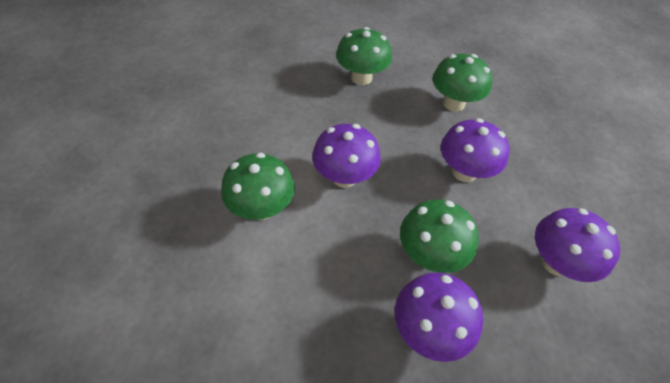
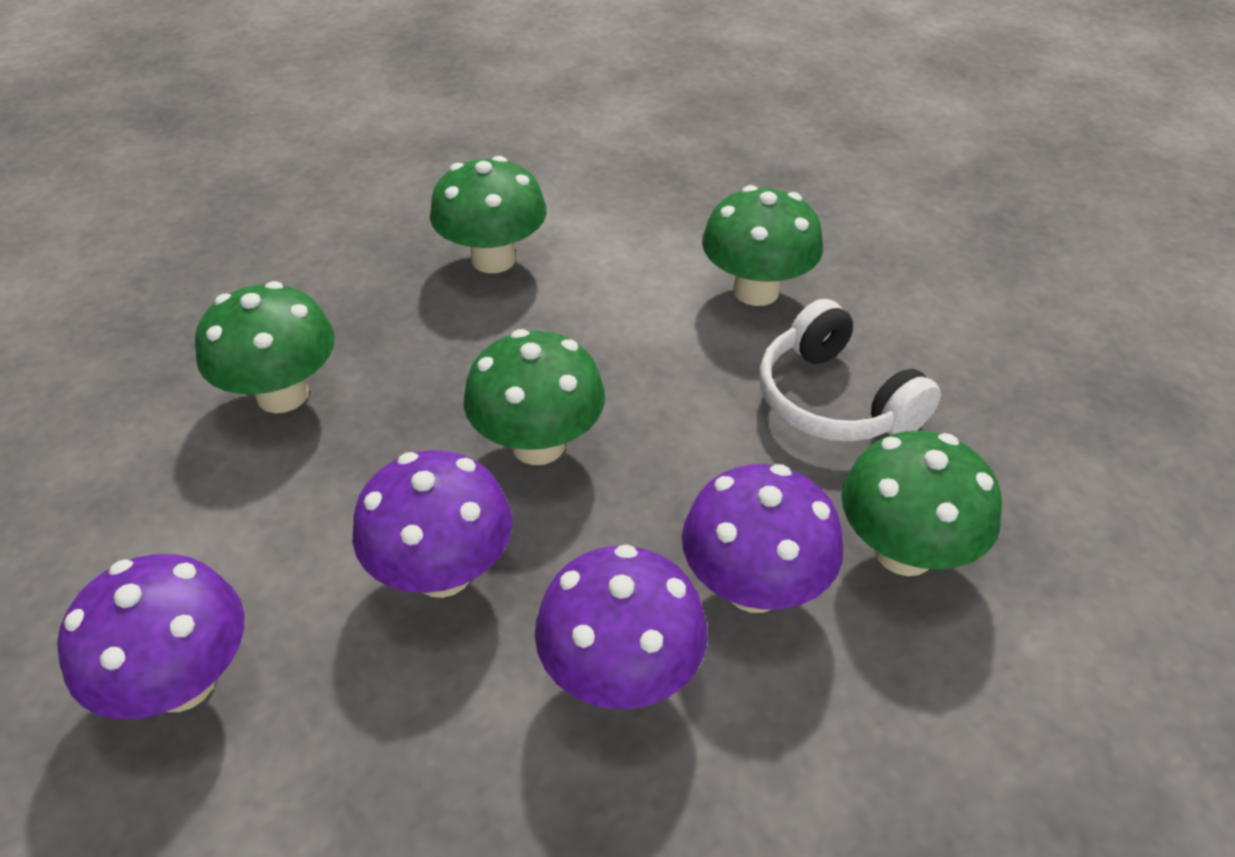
green mushroom: [221,153,295,220] [336,27,392,85] [400,199,479,273] [433,54,492,112] = 4 -> [195,281,335,413] [430,156,547,273] [464,329,605,465] [702,185,823,306] [841,431,1002,576] = 5
white headphones: none = 0 -> [759,299,941,442] = 1

